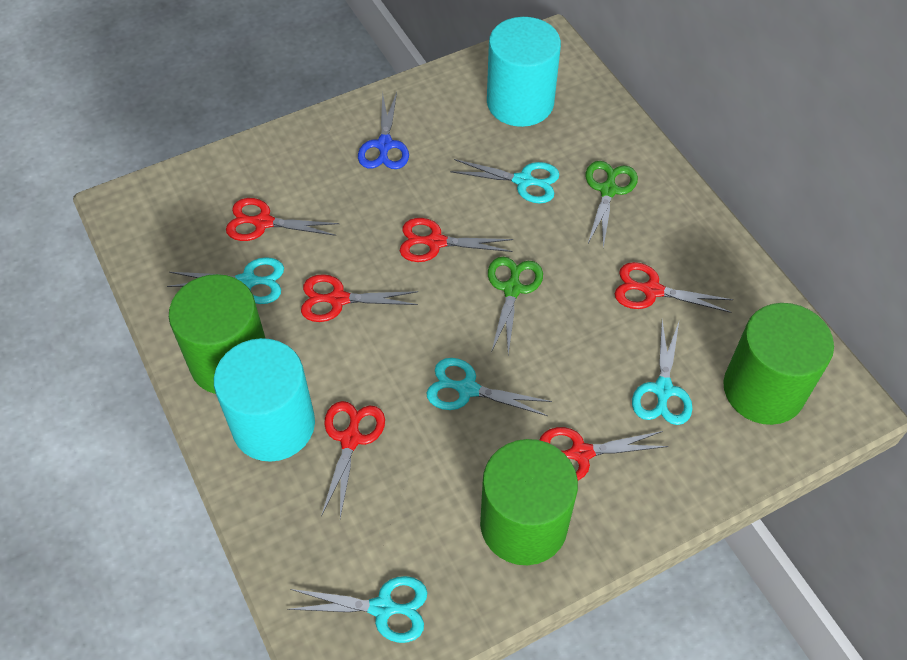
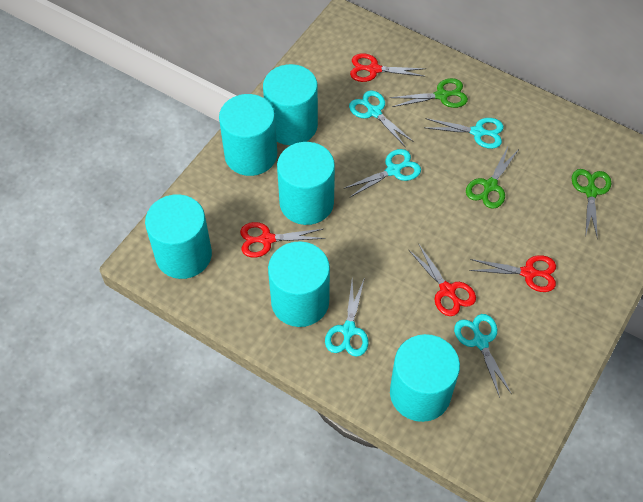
blue scissors: [358,92,409,169] = 1 -> none = 0
green cylinder: [169,274,266,394] [480,439,578,565] [723,303,834,425] = 3 -> none = 0
green scissors: [488,257,543,355] [586,161,638,248] = 2 -> [390,78,468,108] [466,145,519,209] [572,169,612,239] = 3
red scissors: [226,198,339,241] [301,274,418,322] [321,401,385,518] [400,218,513,262] [540,427,669,481] [615,262,733,313] = 6 -> [240,222,325,258] [350,53,426,82] [408,243,476,316] [469,255,556,292] = 4
turquoise cylinder: [214,338,315,462] [487,17,561,127] = 2 -> [145,194,212,279] [219,94,277,176] [263,64,318,145] [268,241,330,327] [277,142,335,225] [390,334,460,422] = 6

